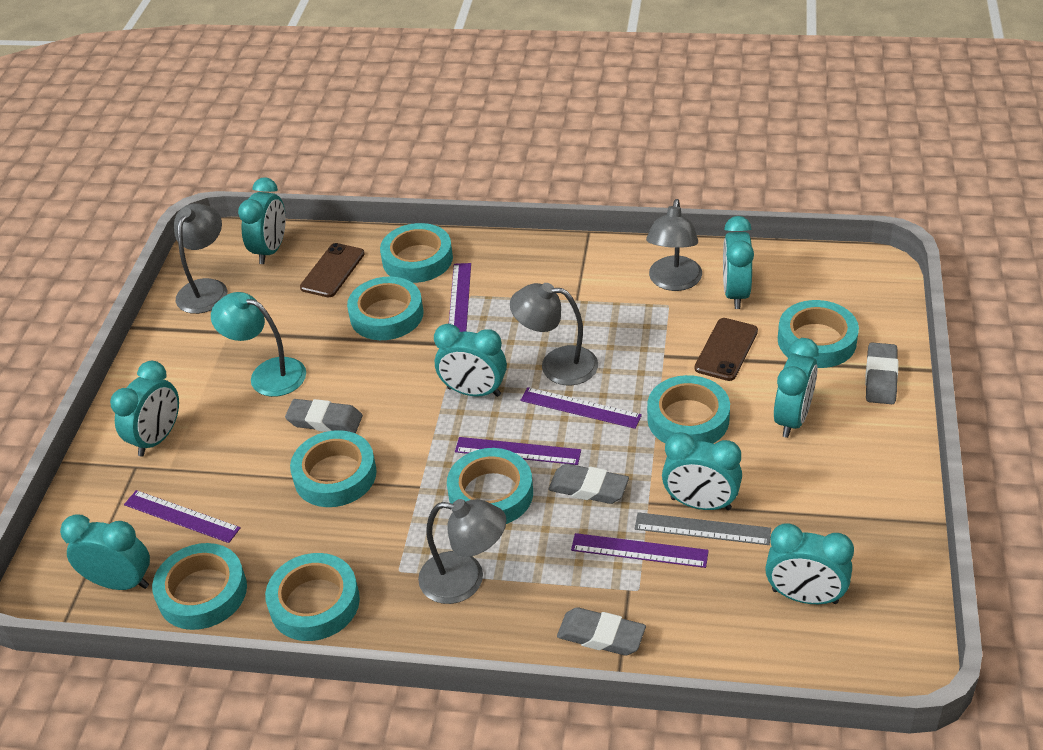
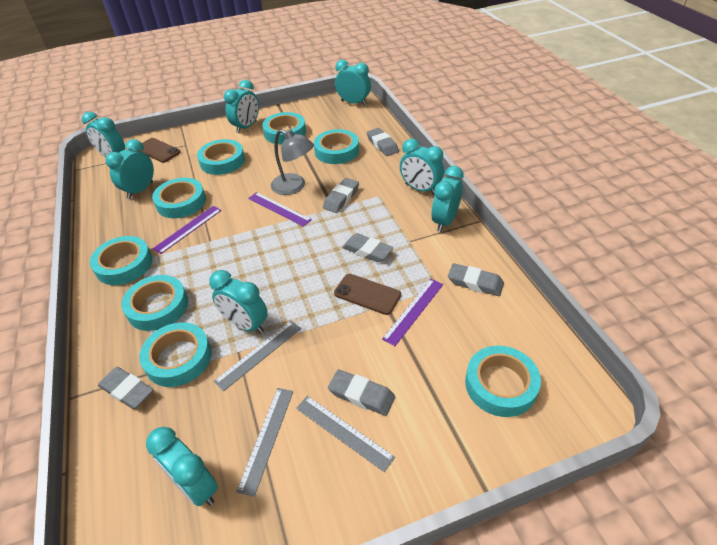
grey eraser: [285,399,363,433] [548,464,629,504] [557,607,646,655] [865,343,898,404] = 4 -> [98,367,153,409] [323,178,359,213] [328,369,395,416] [342,233,393,262] [367,128,399,156] [448,263,504,296] = 6
grey lamp: [174,203,227,314] [418,499,506,604] [510,283,598,385] [646,199,702,291] = 4 -> [271,130,314,195] = 1
grey ruler: [635,512,771,545] = 1 -> [214,321,301,391] [236,388,293,497] [296,396,395,472] = 3
purple ruler: [124,490,241,543] [449,263,471,332] [455,437,581,465] [520,387,642,429] [571,533,709,568] = 5 -> [153,206,222,254] [248,192,312,227] [382,279,443,346] = 3
turquoise lamp: [211,292,306,397] = 1 -> none = 0

